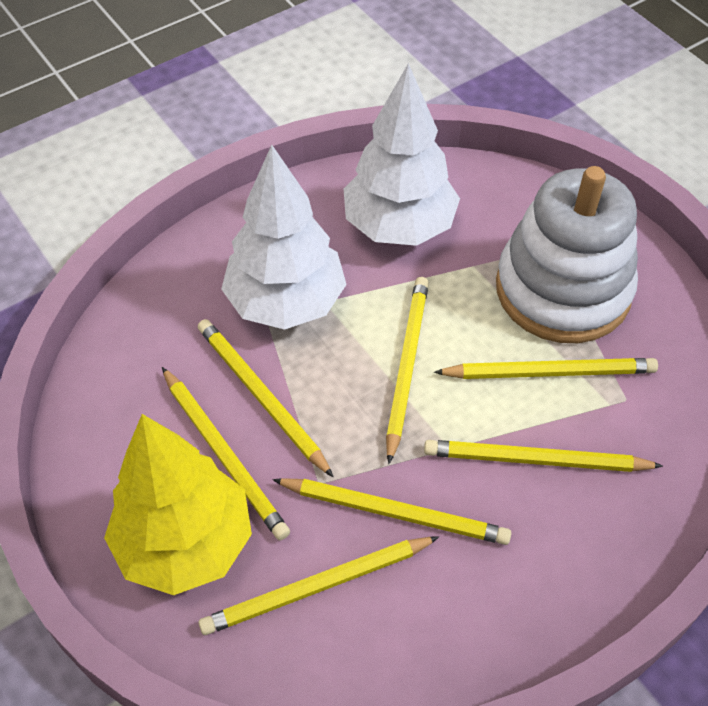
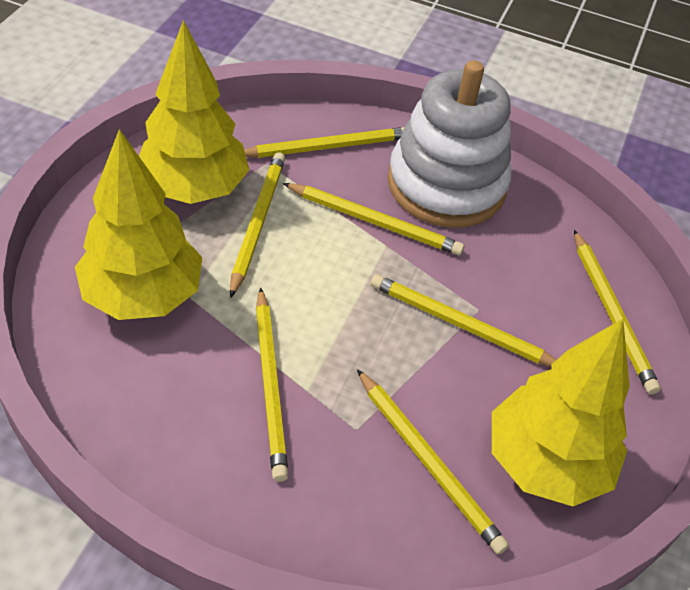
white tree: [221,145,347,330] [344,63,460,246] = 2 -> none = 0
yellow tree: [104,414,252,595] = 1 -> [75,129,202,320] [139,20,249,204] [492,319,630,506] = 3

